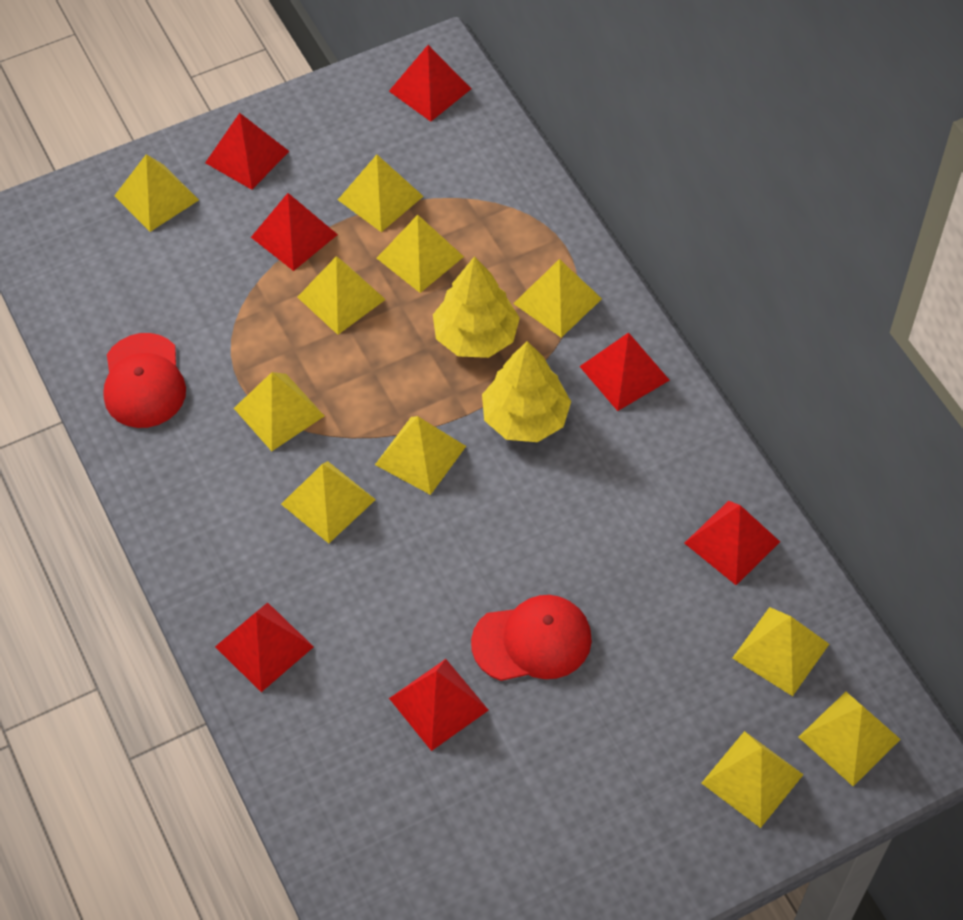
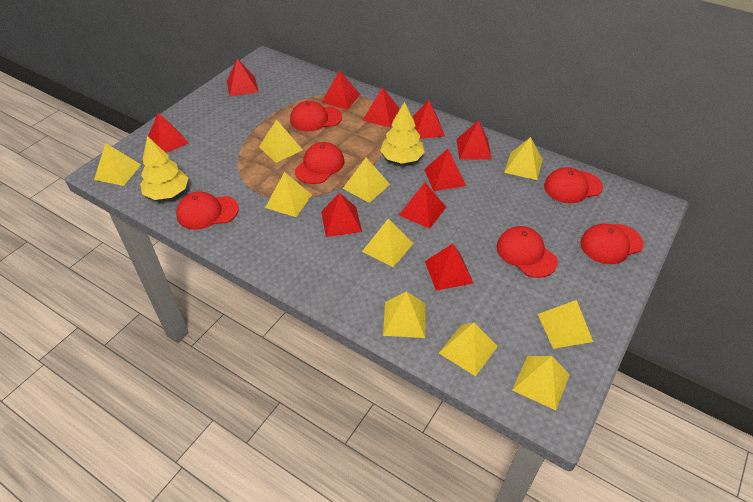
red cap: [103,333,186,428] [471,595,592,681] = 2 -> [176,191,239,230] [290,101,342,131] [295,142,344,184] [496,226,558,278] [544,167,603,203] [580,223,644,264] = 6
red pyramid: [205,113,289,190] [215,602,314,692] [251,193,338,271] [389,45,471,122] [389,659,489,751] [579,332,670,411] [684,501,780,585] = 7 -> [146,113,189,153] [227,59,258,96] [321,70,360,110] [321,192,362,237] [362,87,400,128] [399,182,446,229] [413,100,445,139] [424,149,466,191] [425,244,473,291] [457,120,492,160] = 10
yellow pyramid: [114,154,199,232] [234,372,324,451] [281,461,376,543] [297,256,386,335] [338,155,423,232] [375,416,466,495] [377,215,464,293] [513,259,602,338] [701,731,804,828] [733,607,829,696] [799,692,901,786] = 11 -> [94,143,141,186] [259,119,303,163] [265,172,312,217] [343,158,390,203] [362,219,413,267] [383,291,426,338] [439,322,498,376] [504,137,543,180] [512,356,570,410] [538,300,593,349] = 10

